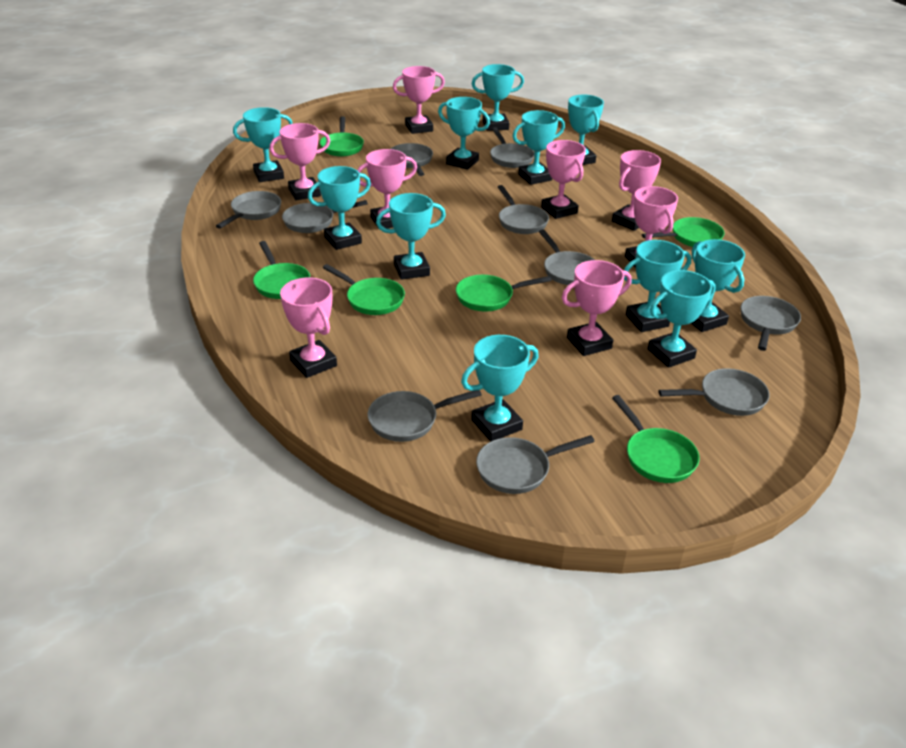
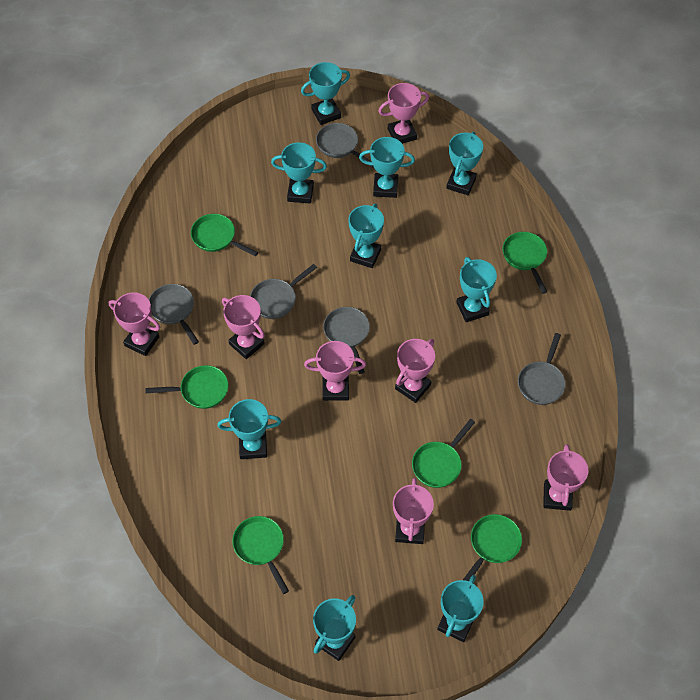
grey pan: [216,191,281,229] [282,200,368,233] [368,390,482,442] [391,143,433,176] [476,435,595,494] [490,127,534,168] [498,185,549,234] [539,230,594,285] [658,368,769,416] [741,296,801,351] = 10 -> [149,284,199,345] [250,264,317,319] [316,123,374,168] [323,307,370,374] [518,333,566,405] = 5
pink trophy: [269,123,330,200] [280,277,337,378] [357,149,417,230] [393,66,445,134] [541,140,586,219] [562,260,632,356] [612,150,661,231] [625,186,678,268] = 8 -> [109,292,160,356] [222,295,265,359] [304,341,366,401] [378,83,429,144] [393,478,434,544] [395,339,435,403] [543,444,589,511] = 7
turquoise trophy: [233,107,293,182] [308,166,371,250] [376,193,446,280] [438,97,490,170] [461,335,539,442] [472,64,524,131] [512,110,565,185] [568,95,604,165] [624,240,691,332] [648,270,716,368] [691,239,745,332] = 11 -> [217,399,281,459] [271,142,327,204] [301,62,350,125] [313,595,356,661] [348,204,384,268] [359,137,415,198] [437,575,484,642] [446,132,483,195] [456,257,497,322] = 9

